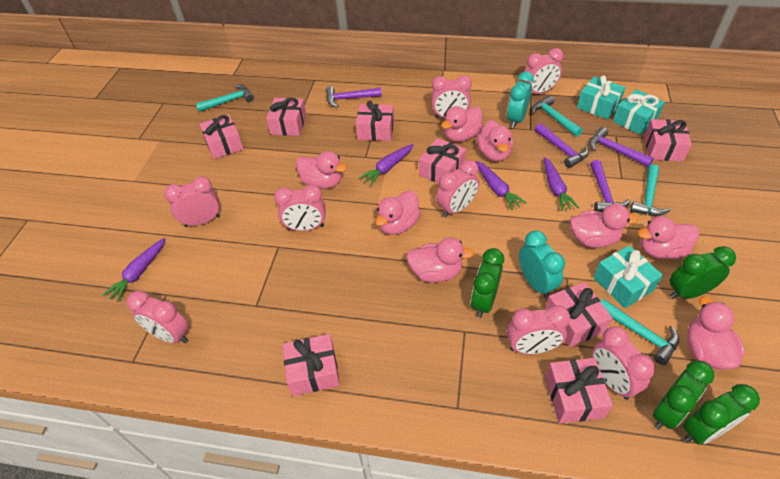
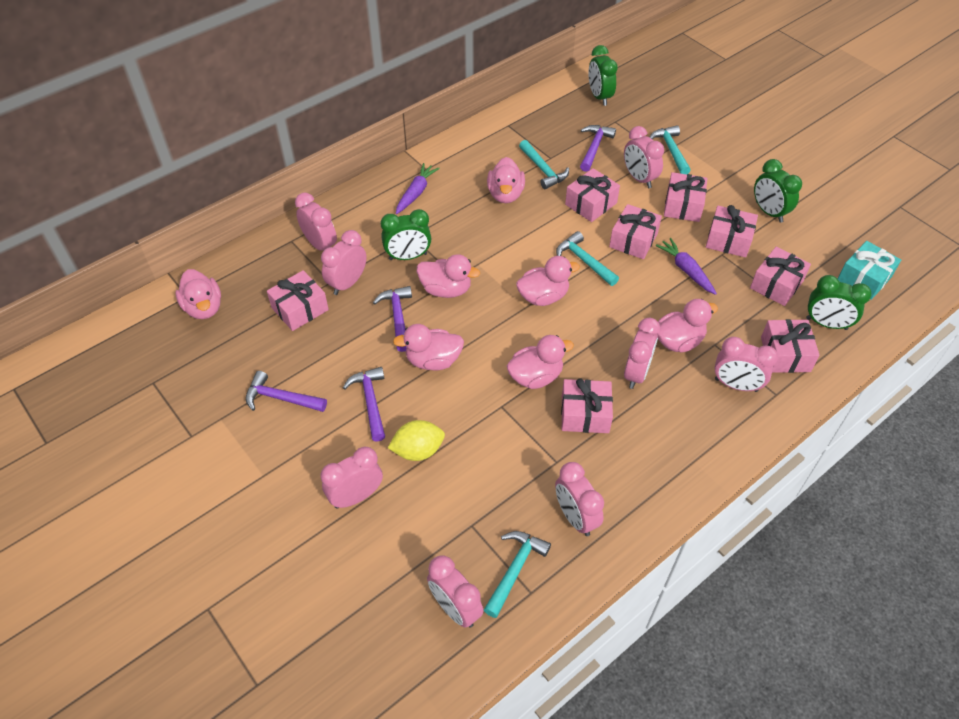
pink duck: [296,151,347,189] [375,191,421,235] [406,237,474,283] [441,106,483,142] [477,120,513,161] [570,204,639,248] [638,216,699,259] [687,296,744,370] = 8 -> [175,269,221,319] [393,324,464,371] [417,254,480,298] [487,157,525,203] [507,335,574,389] [516,256,580,306] [657,299,718,352] = 7
purple carrot: [103,238,166,302] [359,144,414,186] [476,161,527,211] [544,157,579,211] = 4 -> [396,163,440,214] [656,238,717,295] = 2
turquoise clock: [507,72,534,128] [519,230,565,298] = 2 -> none = 0
turquoise gift: [577,75,626,120] [593,245,663,308] [613,89,665,135] = 3 -> [838,241,901,300] = 1
yellow lemon: none = 0 -> [388,420,445,461] = 1

